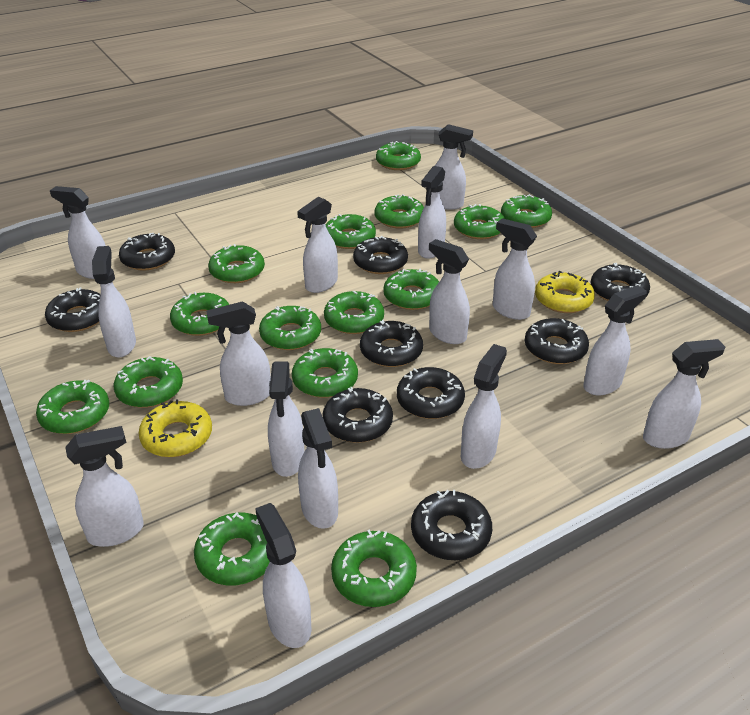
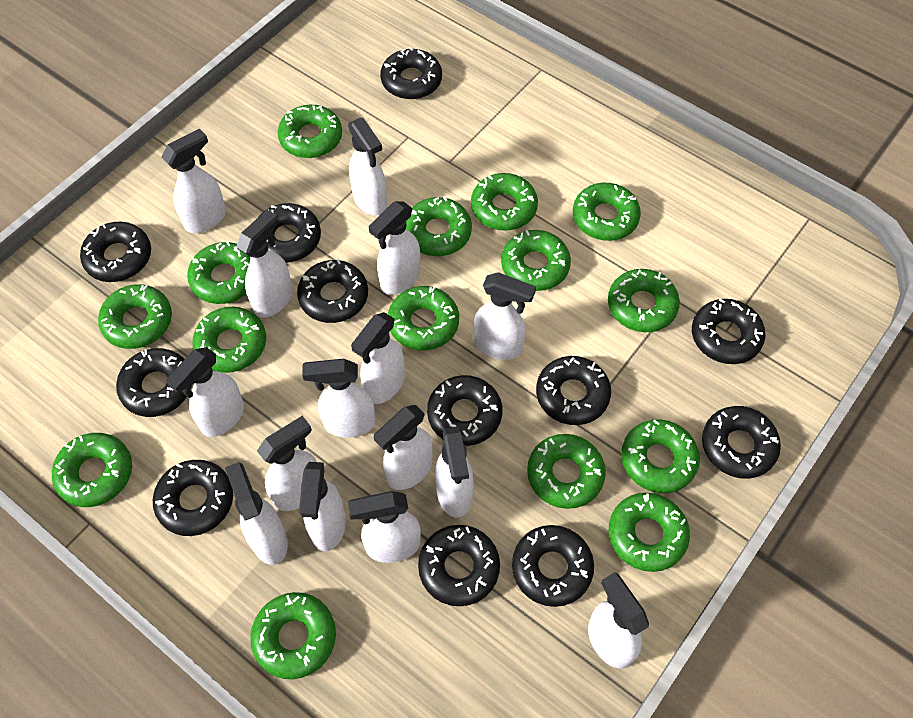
black donut: [45,287,101,332] [119,233,175,270] [323,387,393,443] [353,236,408,274] [360,320,423,367] [397,367,465,419] [411,490,492,560] [525,318,589,364] [590,263,650,301] = 9 -> [80,222,151,282] [116,348,192,417] [153,460,233,536] [259,203,321,263] [297,259,368,323] [380,47,442,99] [418,525,500,606] [427,375,502,446] [512,525,594,607] [536,356,611,425] [692,299,766,364] [702,406,781,479] = 12
yellow donut: [139,399,212,457] [535,271,595,313] = 2 -> none = 0

